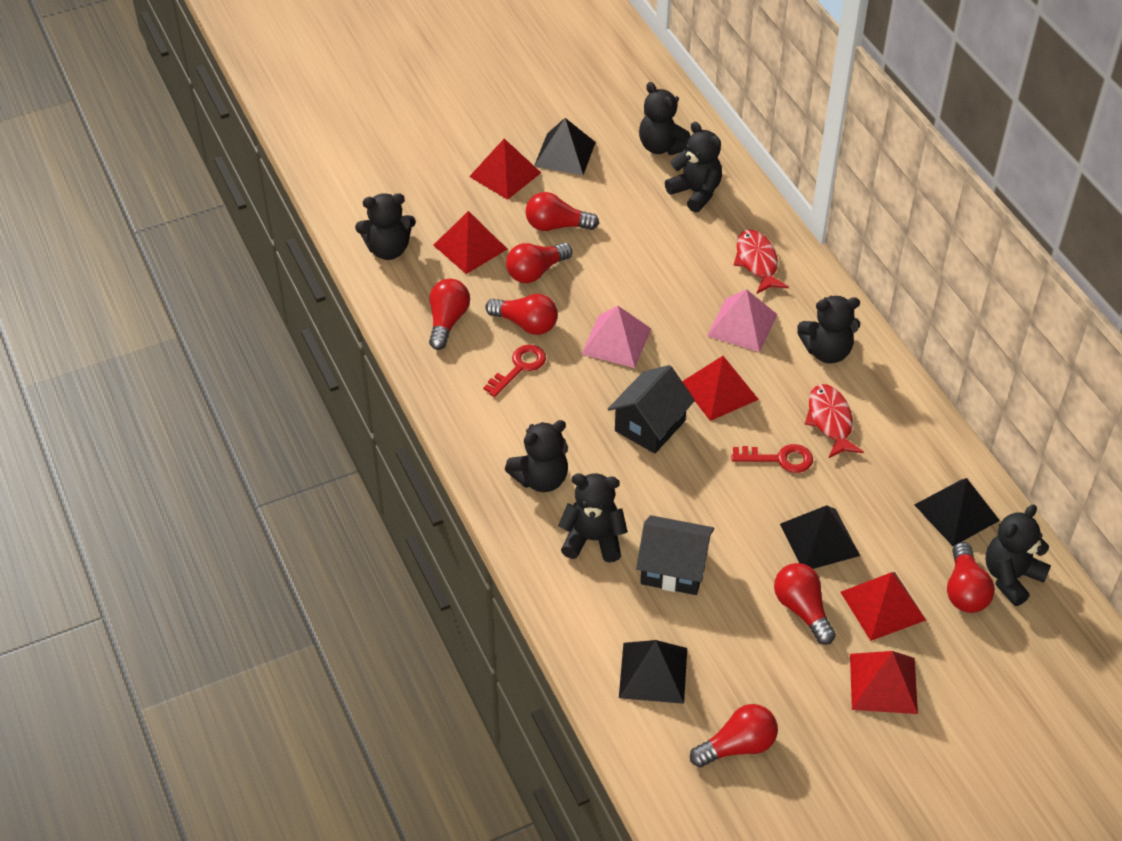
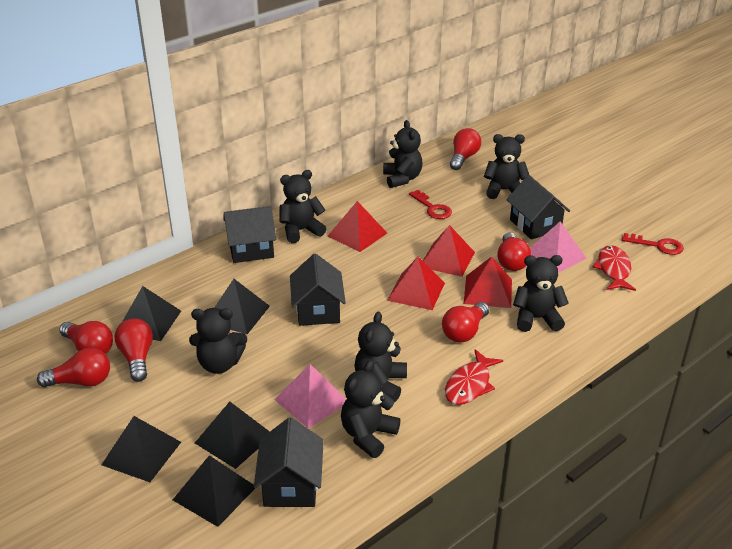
black house: [608,365,695,454] [636,515,714,595] = 2 -> [223,206,276,263] [254,417,324,507] [290,254,346,326] [506,175,570,239] = 4
black pyramid: [534,118,596,175] [619,640,687,704] [780,505,860,569] [915,478,1000,546] = 4 -> [102,416,181,482] [122,286,181,341] [173,455,255,527] [195,402,270,469] [214,279,270,334] = 5
red light bulb: [429,279,470,350] [486,294,558,335] [506,243,572,283] [525,192,599,231] [690,704,778,767] [774,563,836,645] [947,542,995,613] = 7 -> [37,348,110,387] [59,321,113,354] [114,318,153,382] [442,302,489,342] [450,128,481,170] [497,232,531,271] = 6
red pyramid: [433,211,507,274] [469,139,541,200] [682,356,759,421] [841,572,926,641] [850,651,918,714] = 5 -> [328,201,387,252] [387,257,445,310] [423,225,475,277] [464,256,512,308] = 4

